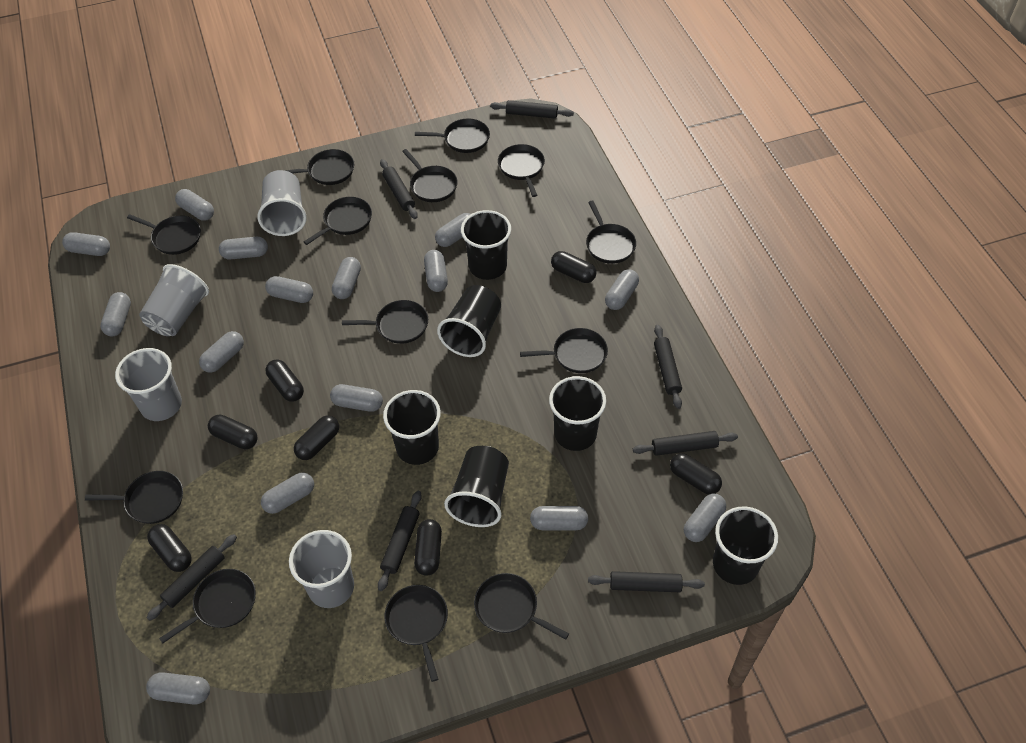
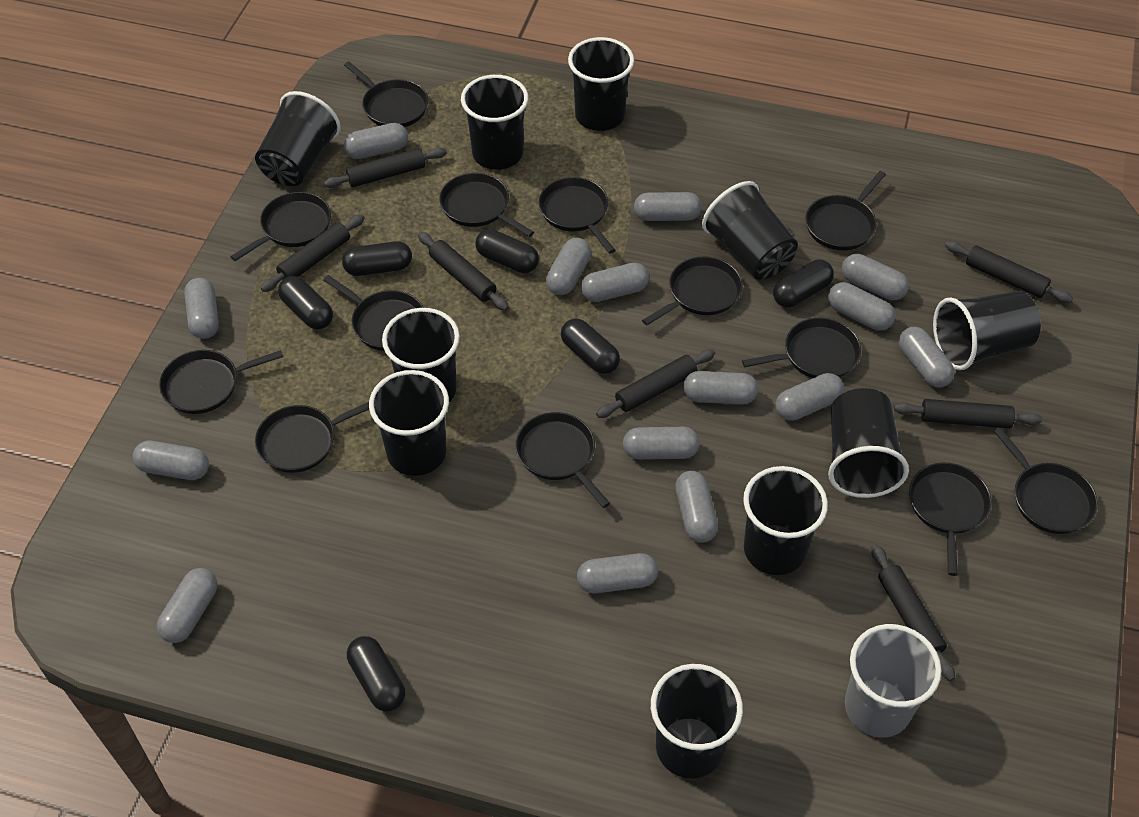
black capsule: [147,524,192,572] [208,415,258,449] [266,359,304,402] [294,415,339,460] [414,519,442,576] [551,251,596,283] [670,453,722,495] = 7 -> [278,276,333,330] [342,241,412,276] [347,636,405,712] [475,229,539,273] [561,318,620,374] [773,260,834,308] = 6
black cup: [383,390,441,465] [437,285,501,357] [444,446,509,527] [461,210,511,280] [549,376,606,451] [713,506,778,585] = 6 -> [255,91,341,186] [369,370,449,476] [382,308,460,402] [461,75,528,170] [568,37,634,131] [651,664,743,778] [702,181,798,279] [743,466,828,575] [828,388,909,498] [933,291,1041,370] = 10
grey cup: [115,348,182,421] [139,264,209,336] [257,170,307,236] [289,530,354,608] = 4 -> [845,624,942,738] = 1

